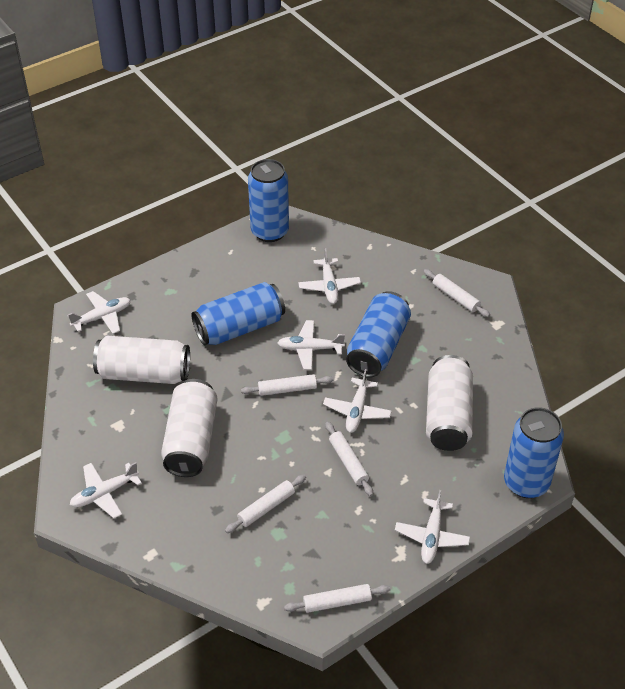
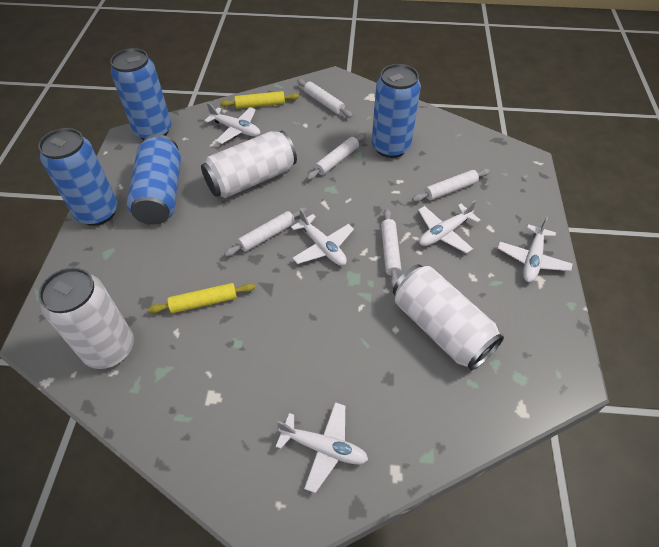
white plane: [67,291,131,334] [70,462,142,518] [278,320,345,370] [298,248,361,304] [323,369,392,433] [395,490,470,564] = 6 -> [204,103,260,144] [275,402,368,493] [291,208,354,266] [418,200,480,254] [498,216,573,282] = 5
yellow rolling pin: none = 0 -> [148,283,255,313] [220,91,299,109] = 2

